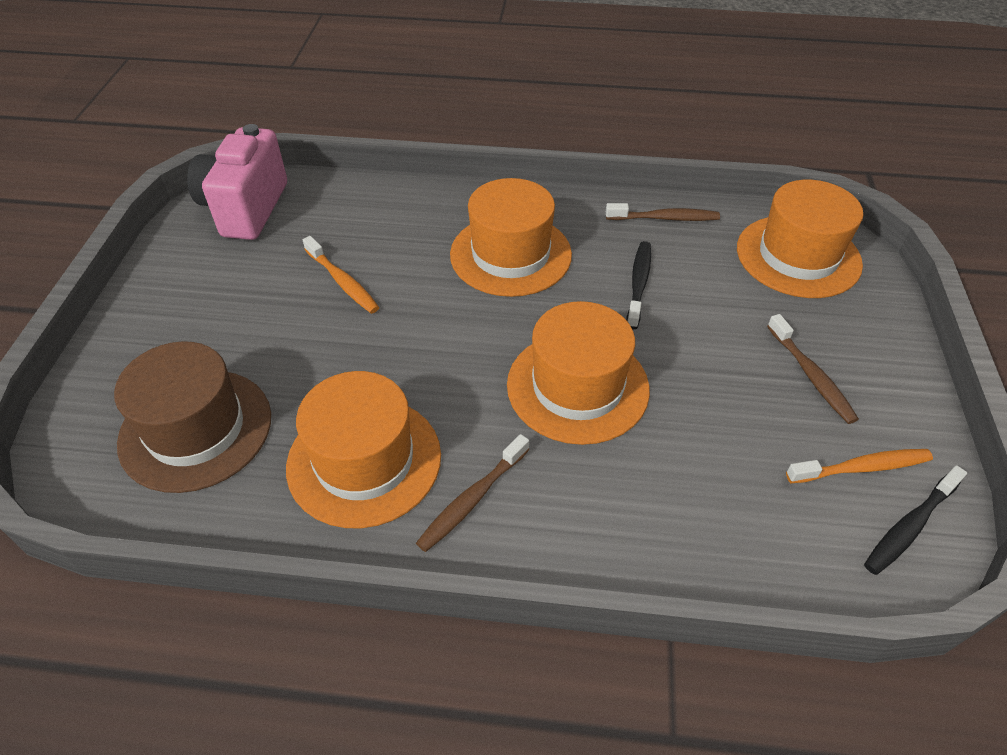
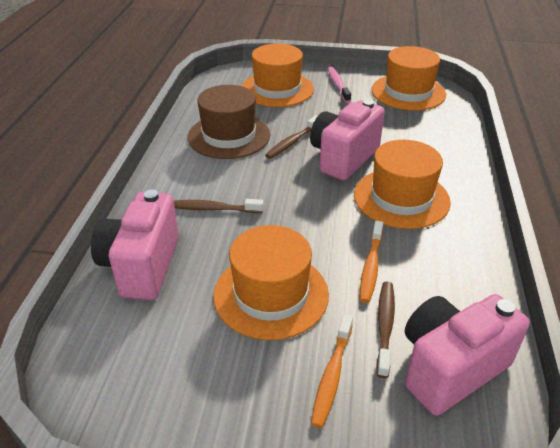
black toothbrush: [626,241,651,329] [864,465,967,575] = 2 -> none = 0
pink camera: [187,124,287,240] = 1 -> [91,190,179,300] [310,99,385,181] [405,294,530,416] = 3
pink toothbrush: none = 0 -> [328,67,351,103] = 1

